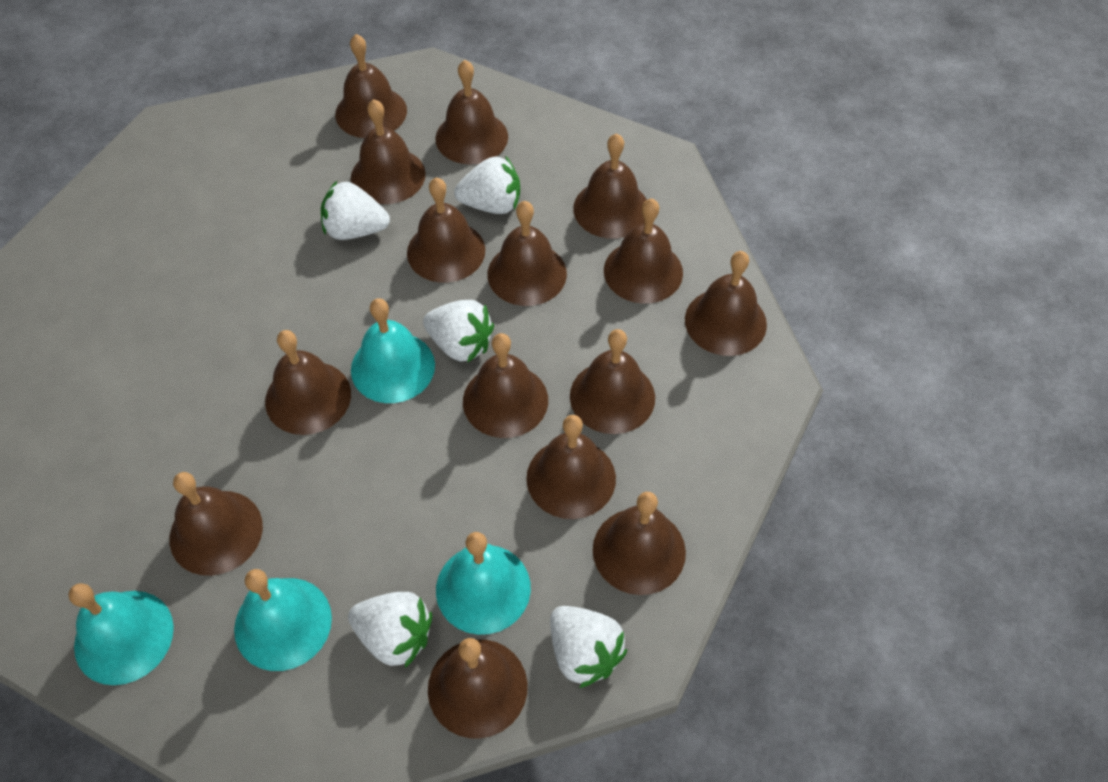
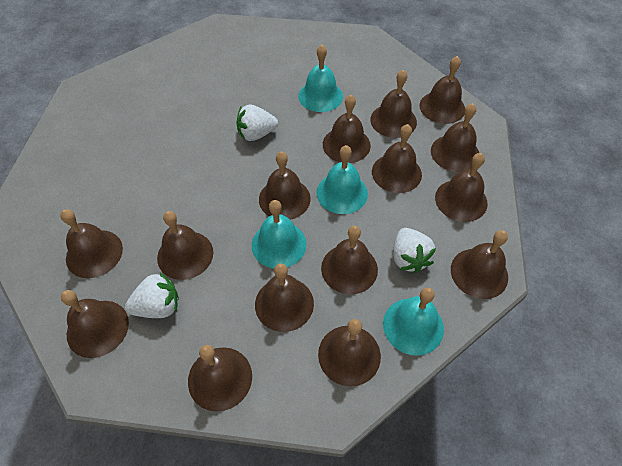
white strawberry: [321,181,390,240] [348,592,432,668] [423,300,494,363] [454,156,520,214] [550,606,627,688] = 5 -> [125,272,179,318] [236,105,278,141] [393,228,436,273] = 3

